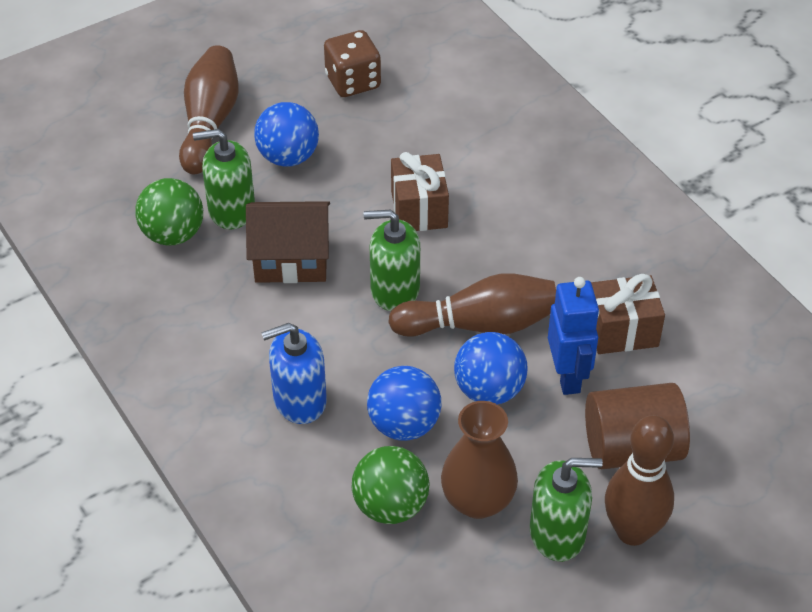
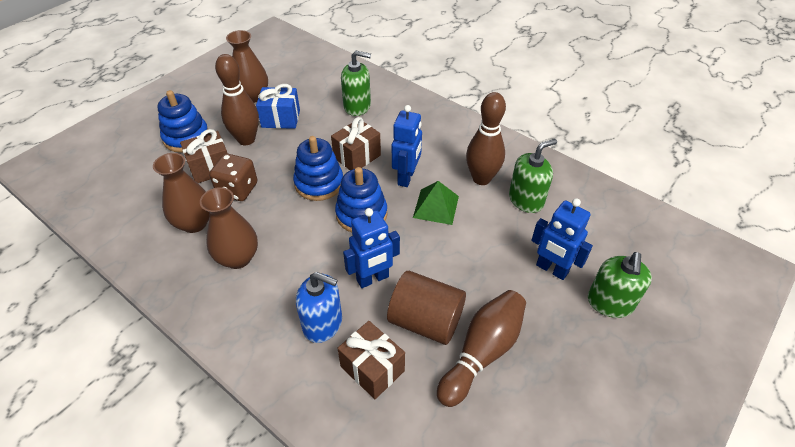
blue ball: [254,102,319,167] [367,366,442,441] [454,332,528,405] = 3 -> none = 0
blue gift: none = 0 -> [256,84,300,129] = 1
blue robot: [548,277,600,395] = 1 -> [343,208,400,288] [392,105,422,187] [531,198,593,280] = 3
blue stacking toy: none = 0 -> [157,90,208,153] [293,136,343,201] [335,167,387,232] = 3
brown gift: [391,152,449,231] [591,274,665,354] = 2 -> [180,129,228,183] [331,117,381,170] [337,321,405,399] = 3
brown house: [246,201,330,283] = 1 -> none = 0
brown vase: [441,401,518,519] = 1 -> [153,153,210,233] [200,187,258,269] [226,30,268,103] = 3
green ball: [135,178,203,246] [352,446,429,524] = 2 -> none = 0
green pyramid: none = 0 -> [413,181,459,225] = 1

